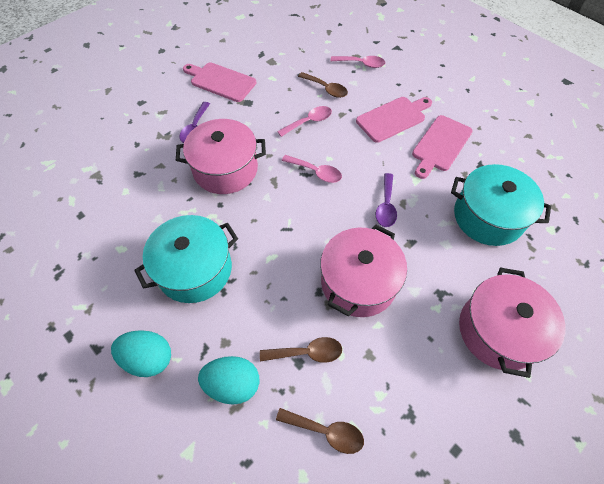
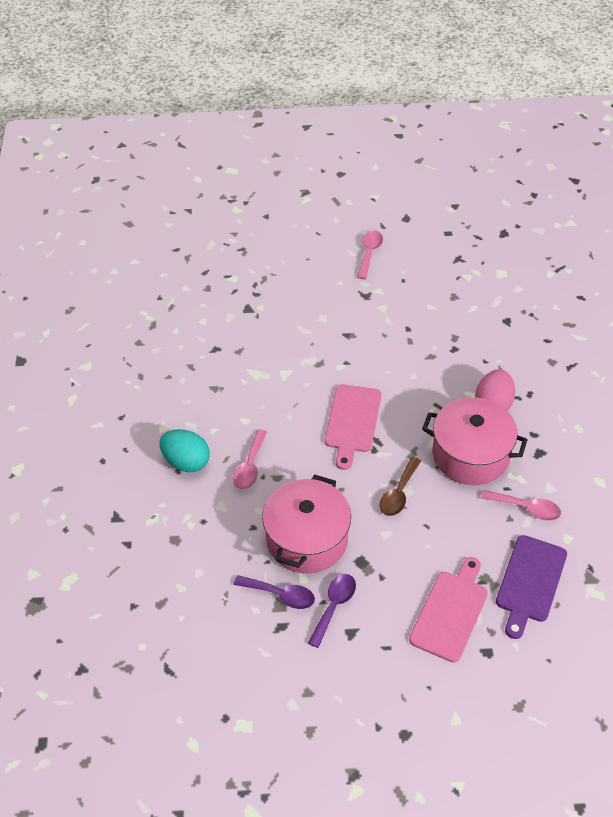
brown spoon: [260,337,342,363] [276,408,364,454] [298,72,348,98] = 3 -> [380,457,421,516] = 1
pink cutting board: [183,62,256,102] [356,97,432,143] [412,115,473,179] = 3 -> [325,384,381,470] [409,557,488,663] = 2
pink egg: none = 0 -> [475,369,515,411] = 1
pink pot: [176,119,266,194] [320,224,407,317] [459,268,566,378] = 3 -> [262,474,351,573] [422,397,528,485] = 2
purple cutting board: none = 0 -> [496,535,567,639] = 1
turquoise egg: [111,330,171,377] [198,356,259,405] = 2 -> [159,429,210,472] = 1
turquoise pot: [134,215,238,303] [451,164,551,246] = 2 -> none = 0

